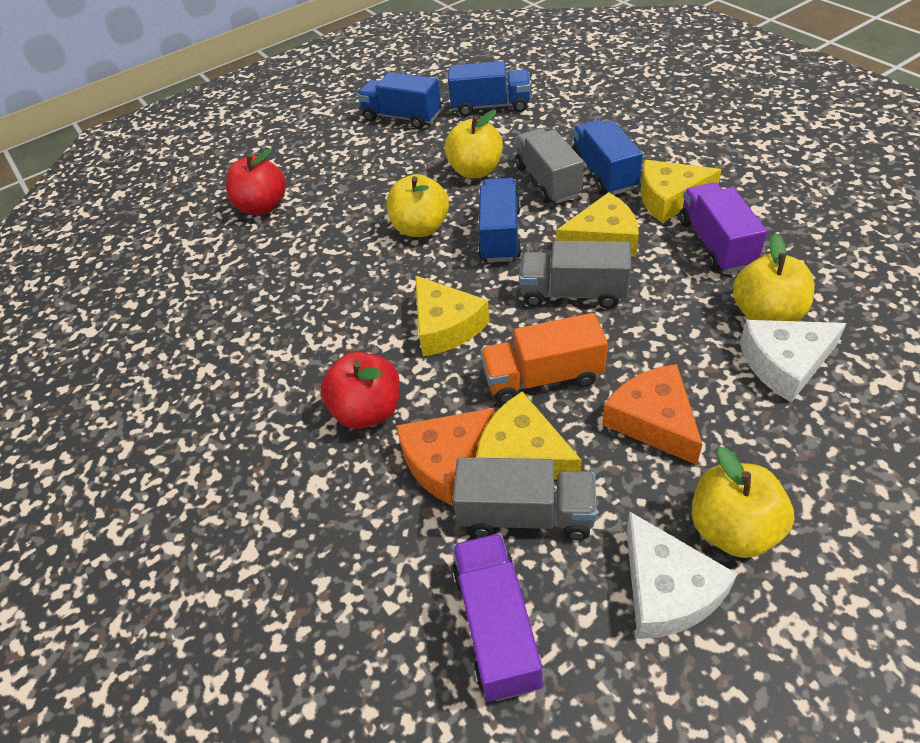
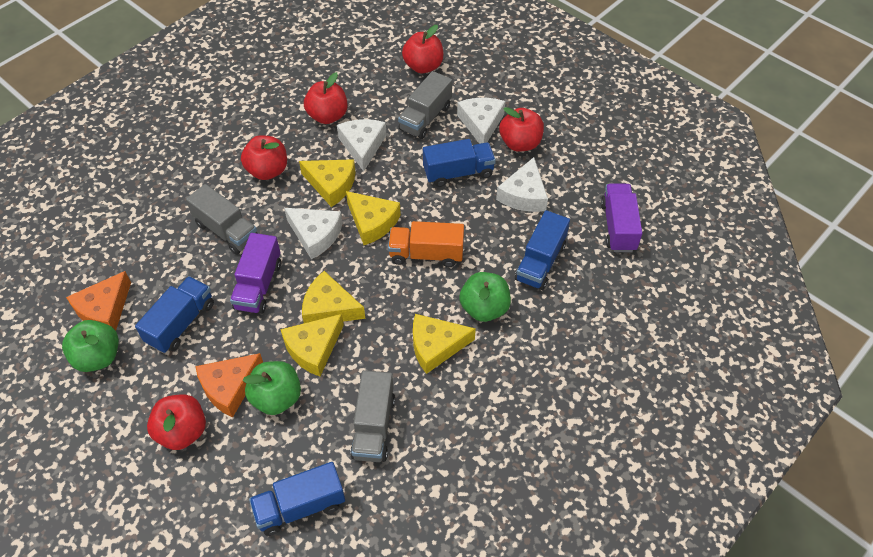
green apple: none = 0 -> [62,320,119,372] [243,361,301,415] [459,272,511,322] = 3
red apple: [226,149,286,215] [321,352,400,429] = 2 -> [147,394,206,450] [241,135,287,180] [304,72,348,124] [402,25,444,73] [499,107,544,152] = 5
white cheese: [626,511,737,639] [740,320,847,402] = 2 -> [284,208,343,259] [337,119,387,171] [457,98,505,144] [496,157,548,212] = 4
yellow apple: [386,174,449,237] [444,110,503,179] [691,447,794,558] [733,234,815,321] = 4 -> none = 0
yellow cheese: [415,275,490,356] [476,392,582,479] [556,192,639,257] [641,160,722,223] = 4 -> [280,314,344,376] [299,159,356,207] [302,271,365,323] [346,191,401,245] [413,314,476,374] = 5

